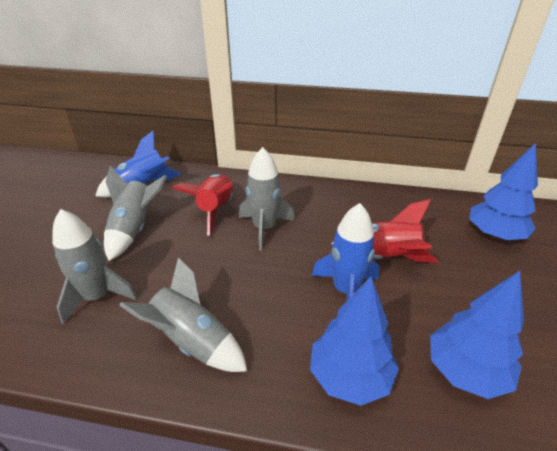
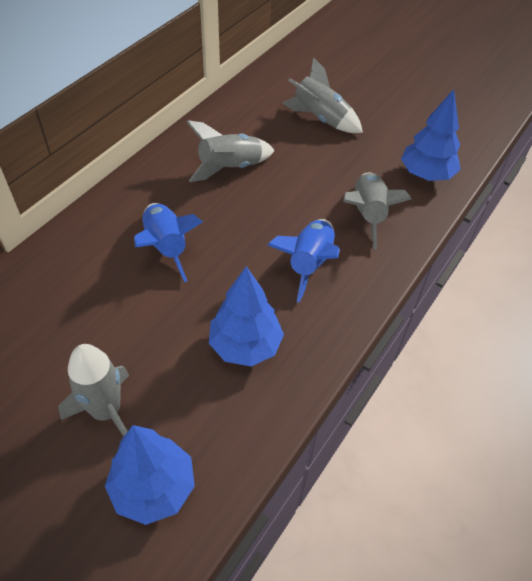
red rocket: [172,174,234,236] [331,199,438,263] = 2 -> none = 0

